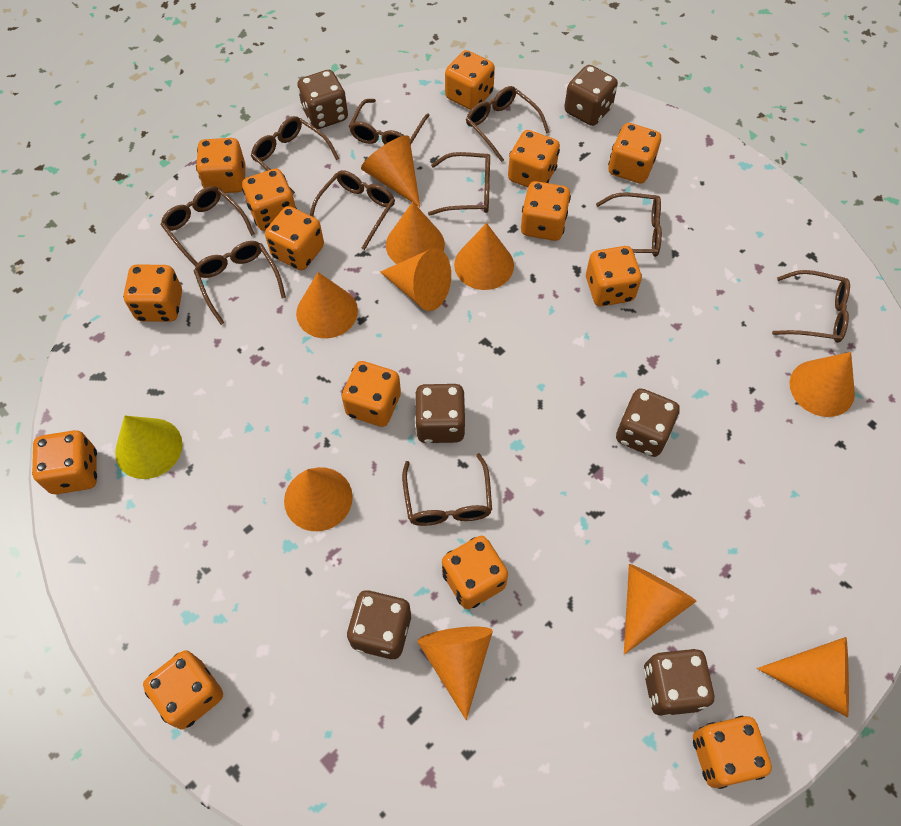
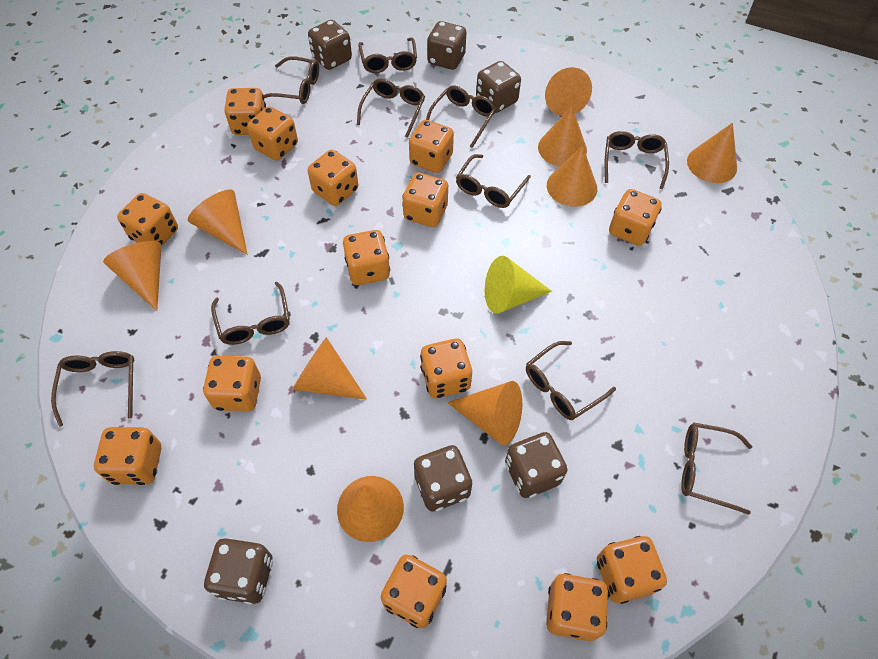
orange cone: [284,467,353,531] [296,272,358,338] [361,135,420,207] [380,248,451,311] [386,202,445,264] [417,627,493,720] [454,223,514,290] [624,564,697,655] [757,637,849,717] [789,352,855,417] = 10 -> [103,241,162,311] [188,190,248,255] [292,337,367,400] [337,476,404,542] [447,381,522,445] [538,107,587,166] [545,67,592,116] [547,146,597,207] [687,123,737,183] = 9

